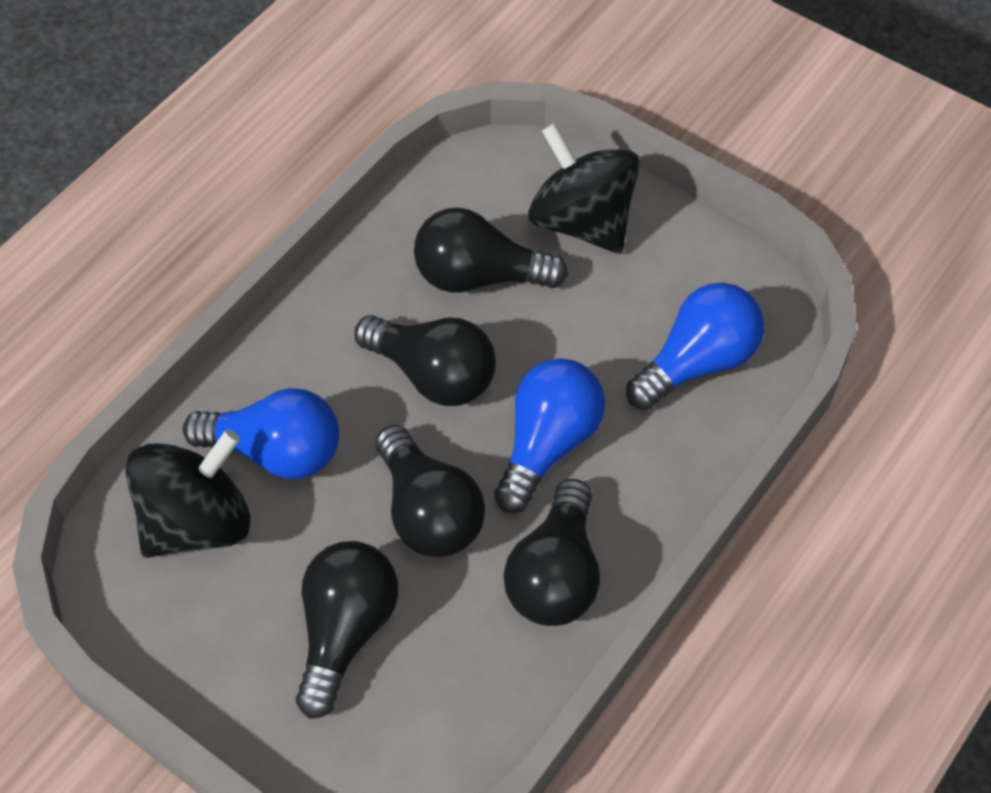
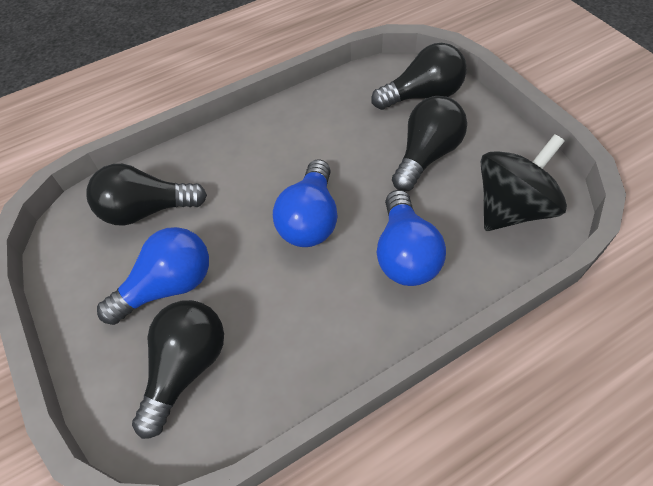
black light bulb: [296,541,398,719] [355,315,496,406] [376,425,485,557] [414,207,568,293] [504,479,600,626] = 5 -> [86,164,207,226] [132,300,224,439] [371,43,466,110] [392,96,467,191] = 4
black spinning top: [125,429,251,558] [528,123,640,254] = 2 -> [481,134,567,231] = 1

